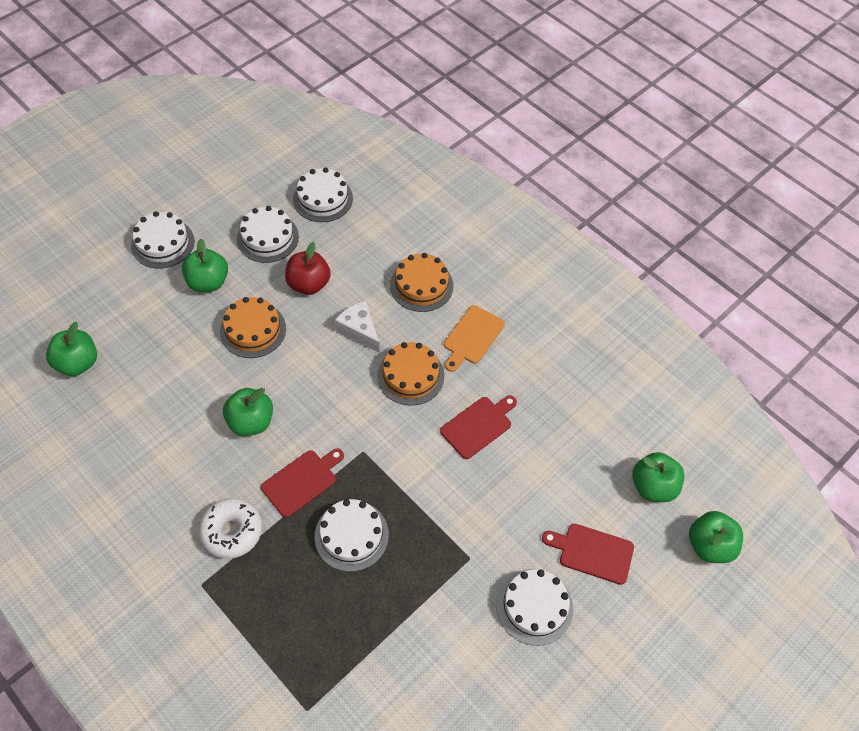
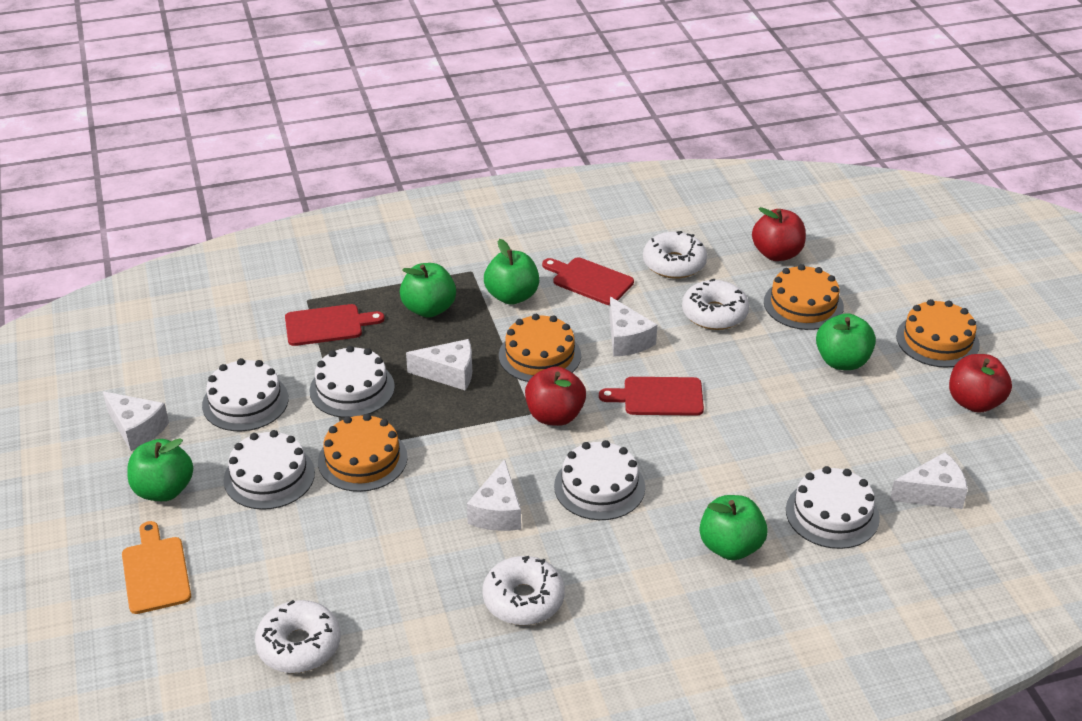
orange cake: [220,297,286,358] [377,342,444,406] [390,253,453,312] = 3 -> [318,414,408,492] [499,314,581,382] [764,264,844,330] [896,299,980,368] = 4
red apple: [285,242,331,295] = 1 -> [525,366,586,426] [752,207,806,261] [949,354,1012,413] = 3
white cheese: [335,301,380,353] = 1 -> [103,391,169,451] [406,339,472,390] [467,459,521,531] [609,297,657,357] [890,452,968,509] = 5
white donut: [199,498,262,559] = 1 -> [255,600,341,673] [482,556,565,625] [643,231,707,279] [682,279,749,330] = 4

